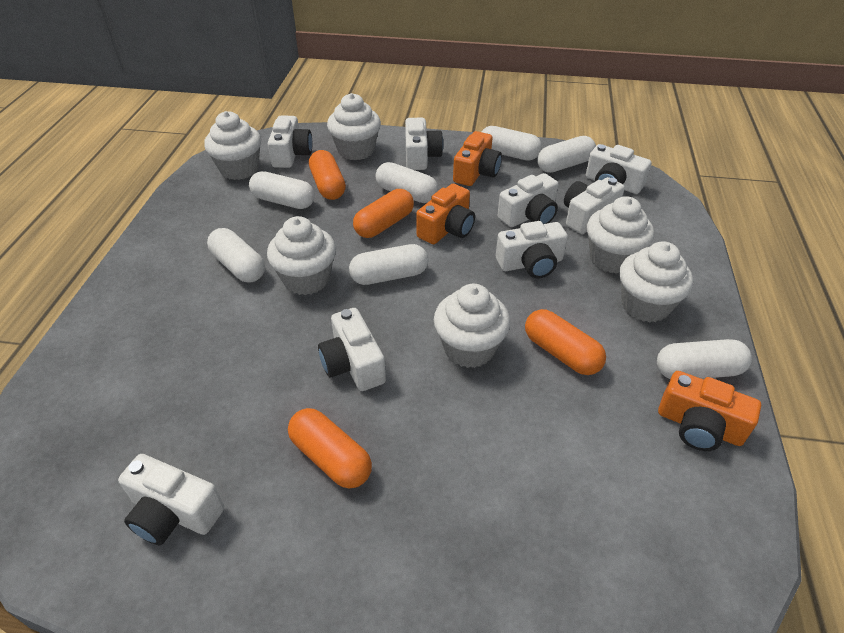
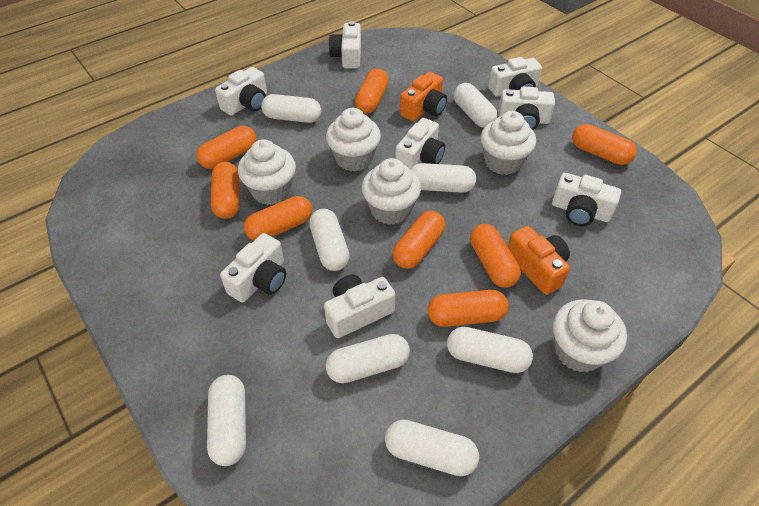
orange camera: [416,184,475,244] [453,131,502,186] [658,371,761,451] = 3 -> [400,72,447,121] [508,226,570,295] = 2
orange capsule: [288,408,372,489] [309,150,346,200] [353,189,414,238] [525,309,606,375] = 4 -> [196,126,257,169] [211,162,240,219] [244,196,312,241] [355,68,389,113] [393,211,445,269] [428,290,509,327] [470,224,521,288] [572,124,637,165] = 8
white capsule: [207,228,265,283] [249,171,315,209] [349,244,428,285] [375,162,438,203] [482,126,542,161] [537,136,596,173] [657,339,752,379] = 7 -> [207,375,246,466] [261,94,321,123] [309,209,350,271] [326,334,410,383] [385,420,479,476] [410,163,476,193] [447,327,533,373] [454,83,497,128] = 8
white cupcake: [204,111,261,180] [267,216,336,295] [327,93,381,160] [434,284,510,368] [587,196,654,274] [619,241,693,323] = 6 -> [238,139,296,205] [326,108,381,172] [362,158,421,225] [481,111,536,175] [553,299,627,373] = 5

